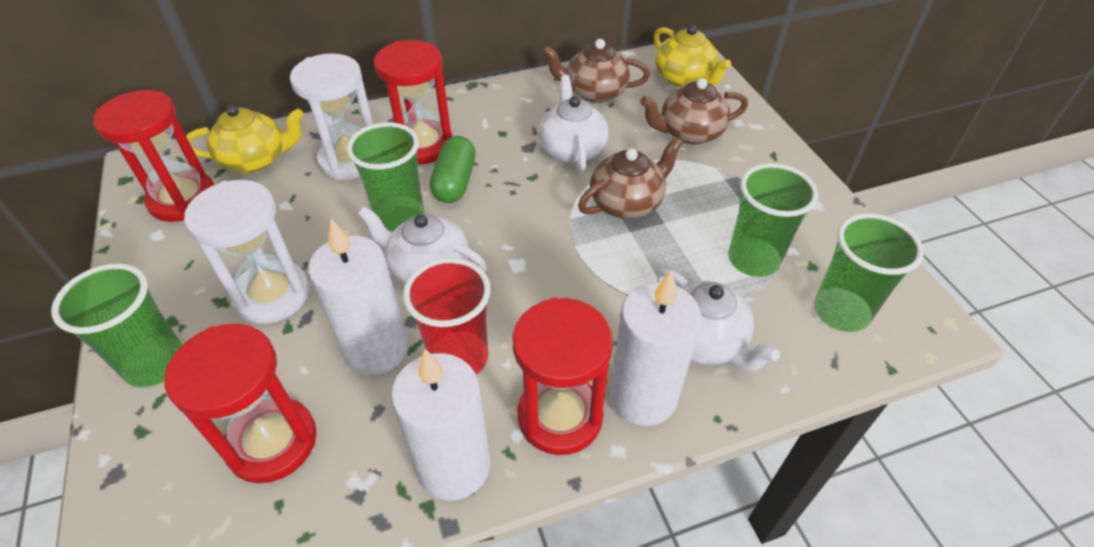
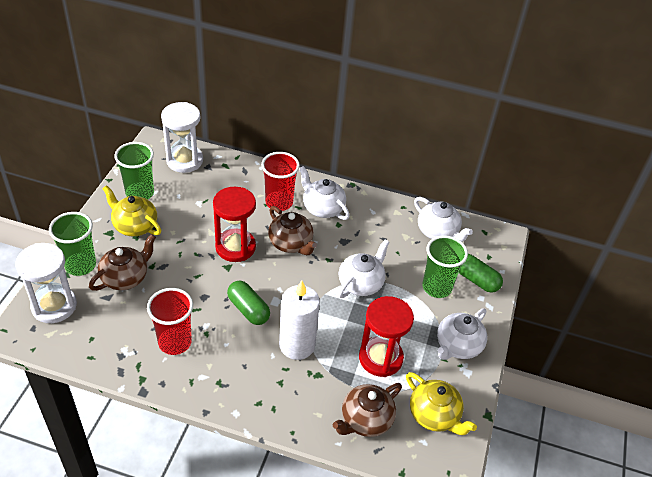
green capsule: [430,136,476,203] = 1 -> [227,281,270,325] [459,254,503,293] = 2
green cup: [51,264,182,387] [347,122,424,231] [728,163,818,277] [814,213,924,332] = 4 -> [49,212,96,276] [114,142,154,200] [423,235,468,298] = 3
red cup: [403,258,491,375] = 1 -> [147,288,193,355] [261,152,300,211] = 2
red hourglass: [93,90,215,222] [165,324,317,483] [374,40,453,164] [513,297,613,455] = 4 -> [213,187,256,262] [359,296,414,377] = 2
white candle: [308,219,408,376] [391,349,490,501] [610,270,702,426] = 3 -> [279,280,320,360] = 1
white teapot: [358,206,487,284] [539,75,609,171] [657,269,780,371] = 3 -> [299,166,350,220] [338,239,389,298] [414,197,473,242] [437,308,487,360] = 4

